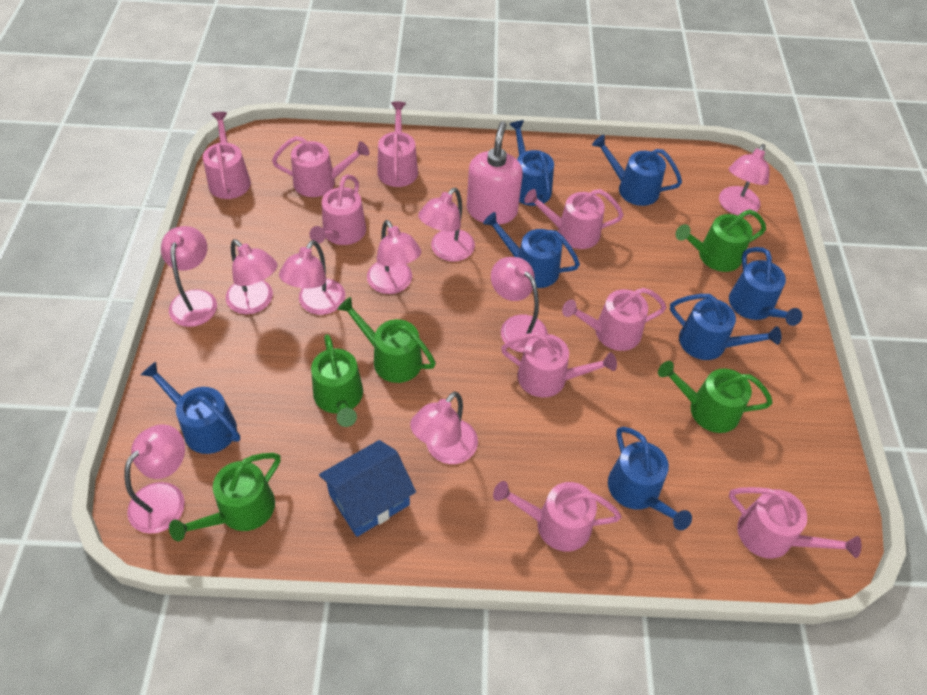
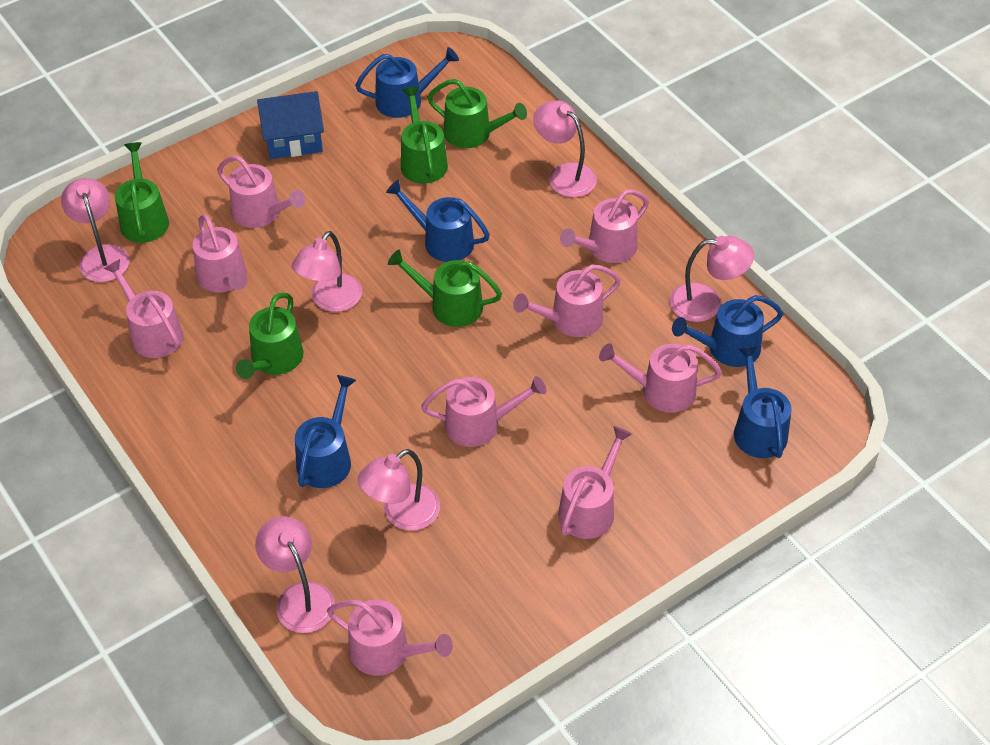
blue watering can: [141,362,240,454] [483,212,580,288] [509,120,554,206] [592,135,682,206] [608,427,692,530] [670,294,781,360] [729,247,802,326] = 7 -> [295,375,356,488] [355,47,459,118] [386,180,490,262] [672,295,783,367] [734,346,791,458] = 5
pink lamp: [124,424,185,534] [161,226,217,327] [226,239,278,314] [279,240,345,315] [367,220,421,294] [410,391,478,464] [418,188,475,261] [491,257,548,353] [719,144,770,216] = 9 -> [61,178,130,282] [255,516,335,633] [292,231,362,312] [358,449,440,531] [533,100,597,197] [670,236,754,322] = 6
pink soap dispenser: [467,121,523,225] = 1 -> none = 0

